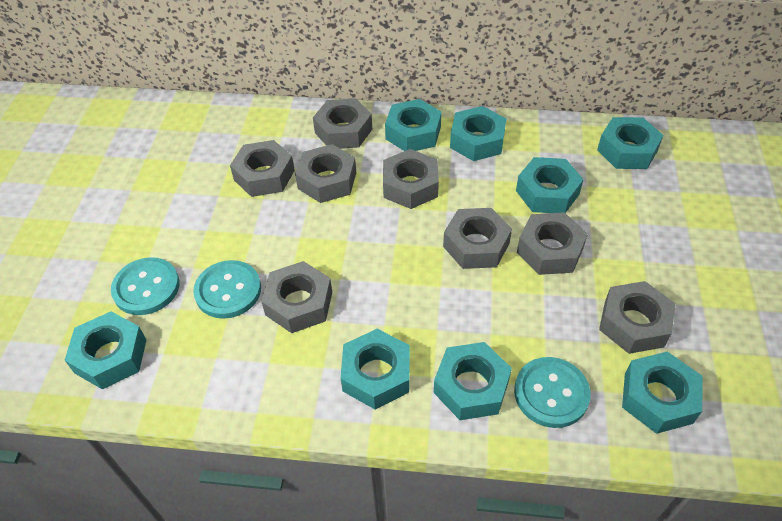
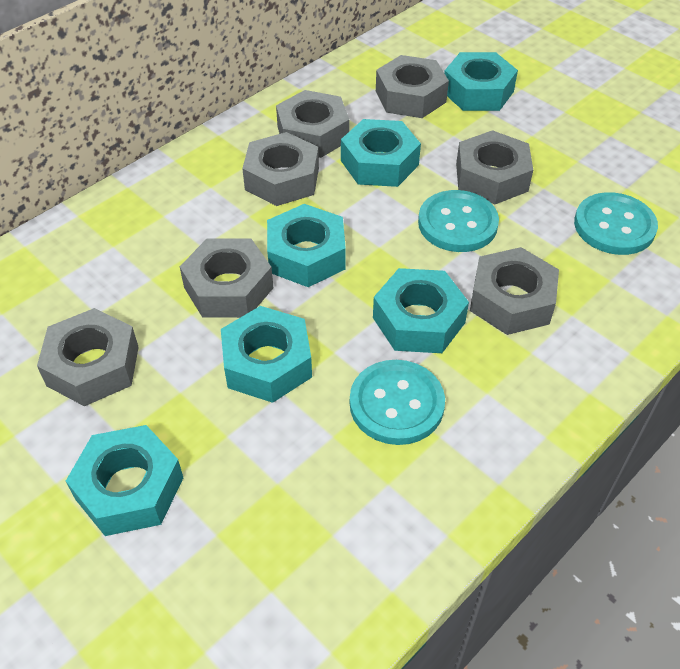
grey nut: [230,140,295,197] [261,261,332,333] [295,144,356,203] [313,98,372,149] [383,149,439,209] [443,208,512,269] [517,212,588,275] [599,281,676,354] = 8 -> [37,308,139,406] [180,238,273,318] [242,132,319,206] [276,90,349,158] [376,55,449,118] [456,130,533,204] [470,247,559,335] = 7
turquoise nut: [65,312,146,389] [341,329,410,409] [385,99,442,151] [434,342,512,420] [450,106,506,161] [516,157,584,213] [597,117,664,169] [622,351,703,434] = 8 -> [66,425,183,536] [221,306,312,403] [267,204,346,287] [341,119,421,187] [373,268,469,353] [444,52,518,111] = 6

